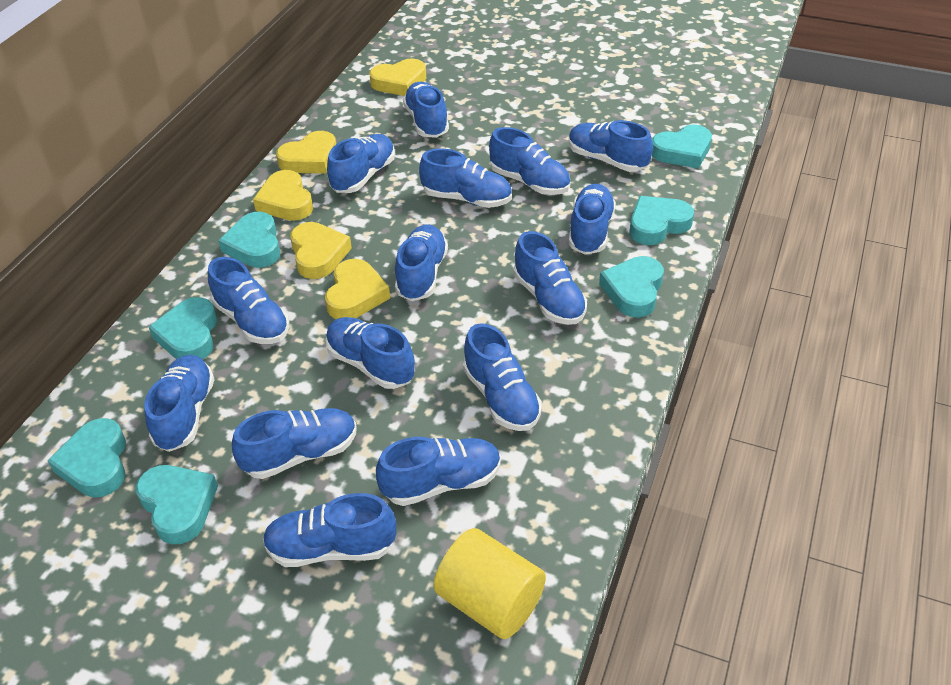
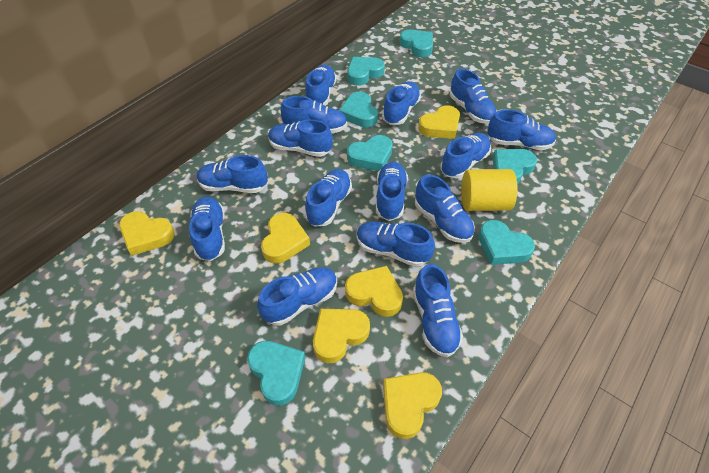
yellow heart: [253,170,313,221] [276,131,336,174] [290,222,352,279] [325,259,390,319] [369,58,426,96] = 5 -> [119,211,175,256] [261,213,310,264] [313,309,370,363] [345,266,403,317] [383,372,442,439] [418,105,460,139] = 6

